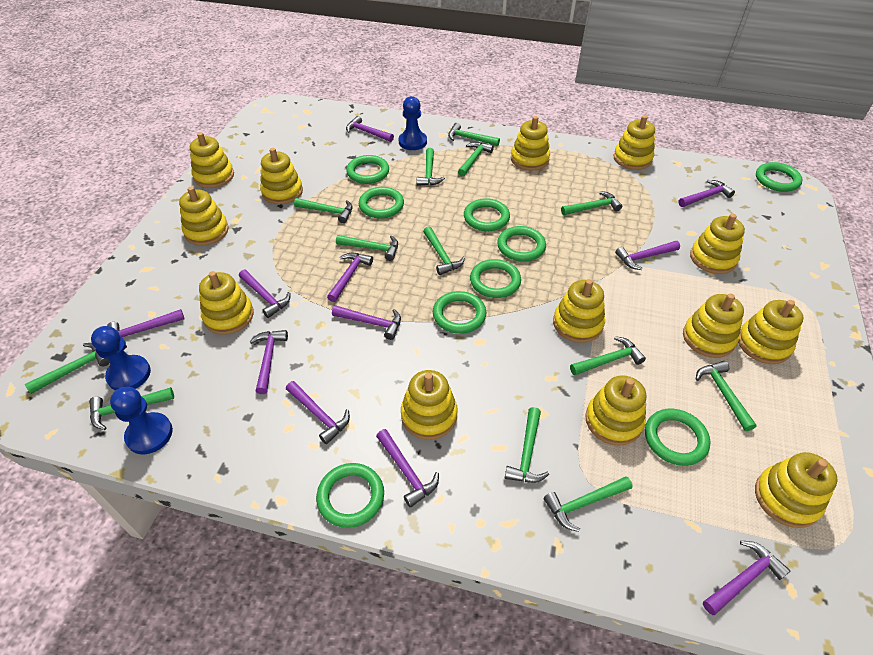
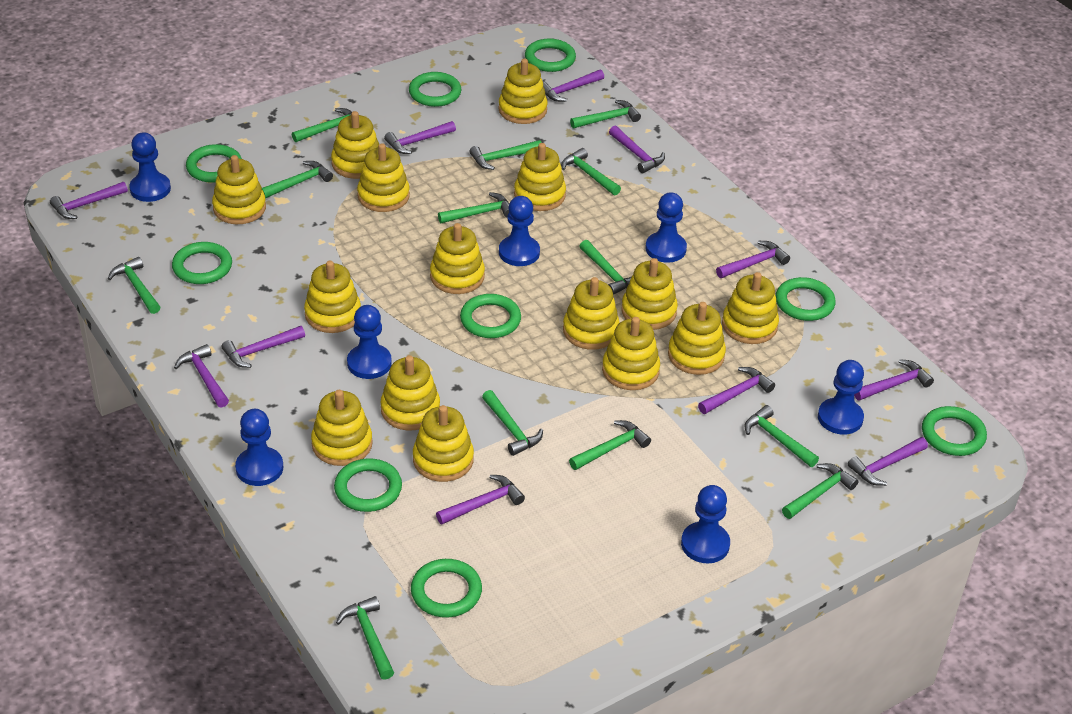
blue pawn: [91,326,151,391] [110,387,173,454] [399,96,427,150] = 3 -> [129,132,171,202] [235,409,283,486] [347,305,392,379] [499,196,540,266] [646,192,687,263] [681,485,730,563] [818,360,864,435] = 7
yellow stacking toy: [179,186,229,246] [190,132,234,188] [199,271,254,335] [260,148,303,204] [401,370,458,440] [511,116,550,171] [553,279,605,343] [585,375,646,446] [614,115,655,170] [683,294,744,358] [690,214,745,274] [738,300,803,364] [755,452,838,528] = 13 -> [212,155,266,224] [304,261,361,333] [311,390,373,466] [331,111,379,179] [357,143,410,212] [380,355,440,431] [413,405,474,482] [430,223,485,294] [498,59,547,124] [514,143,566,211] [563,277,620,350] [602,317,660,390] [621,258,678,330] [668,302,726,375] [722,272,779,344] = 15

